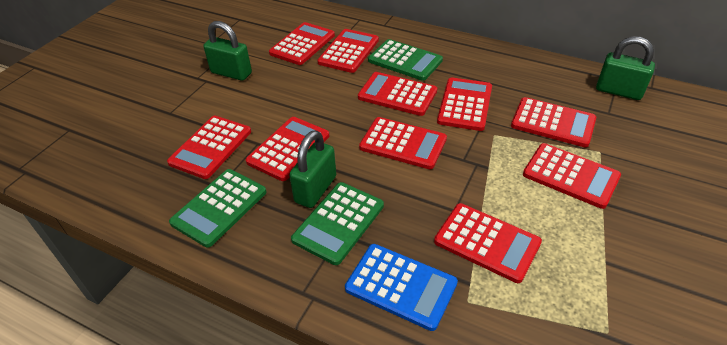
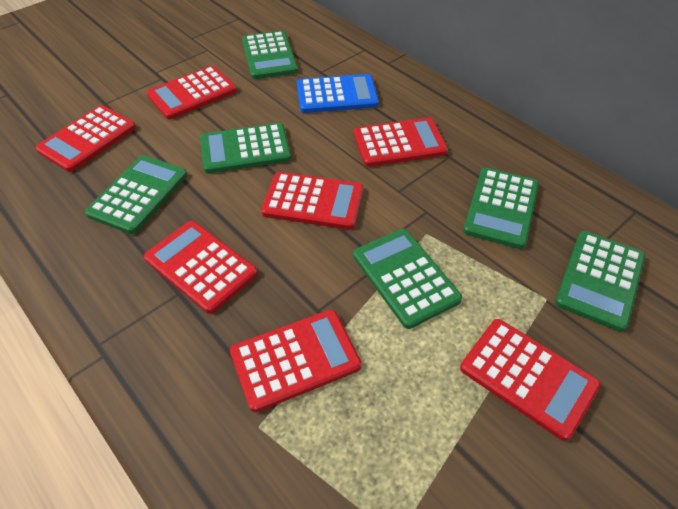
green calculator: [169,169,266,248] [291,182,384,265] [368,39,443,81] = 3 -> [85,155,187,234] [200,123,291,173] [242,31,298,79] [353,229,462,329] [463,168,539,249] [555,231,645,332] = 6
green padlock: [203,21,252,81] [289,130,336,208] [596,36,655,100] = 3 -> none = 0
red calculator: [167,116,251,179] [246,117,329,181] [269,22,335,65] [317,29,379,73] [358,72,437,116] [359,117,447,169] [434,203,542,283] [437,77,492,131] [511,97,597,147] [523,143,621,209] = 10 -> [35,105,136,172] [144,221,258,314] [147,66,237,119] [230,310,362,412] [261,172,363,230] [354,117,448,167] [460,319,601,441] = 7

